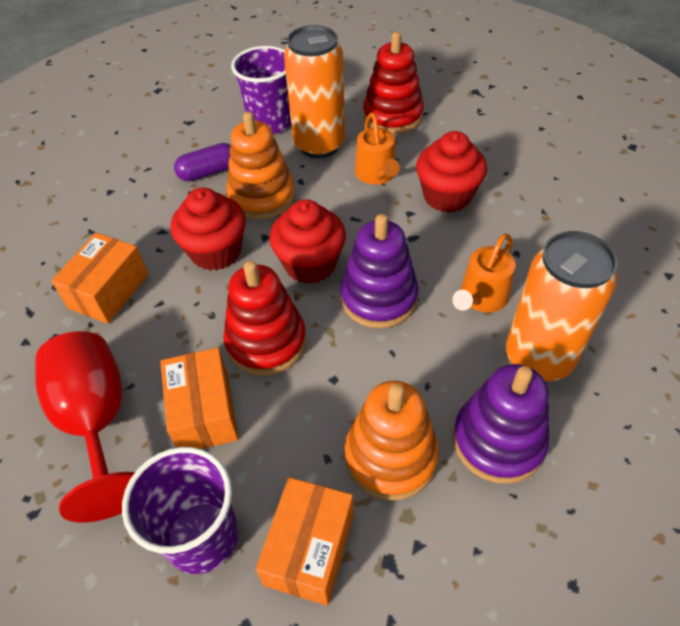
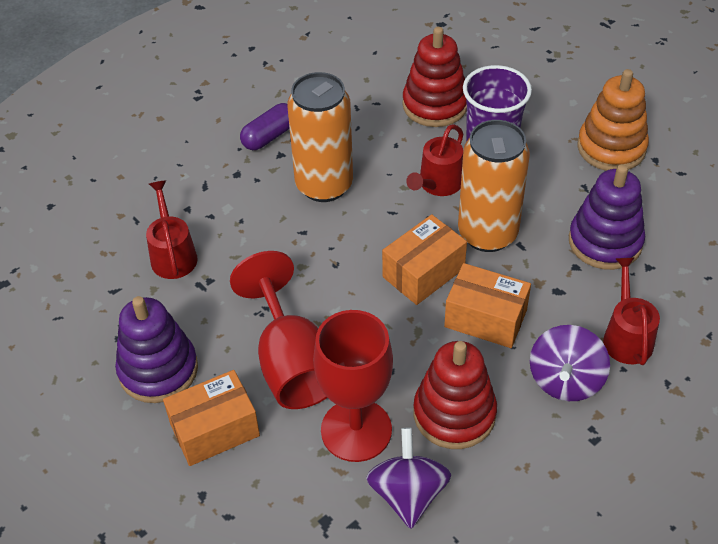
orange stacking toy: [227,112,295,220] [345,381,439,501] = 2 -> [577,69,649,171] = 1
orange watering can: [355,113,400,185] [452,233,516,312] = 2 -> none = 0
purple cup: [122,447,238,574] [231,46,291,134] = 2 -> [463,65,532,142] = 1
purple spinning top: none = 0 -> [366,428,451,529] [530,325,610,401] = 2
red cupcake: [171,187,246,271] [269,199,346,284] [416,131,487,213] = 3 -> none = 0
red goblet: [35,331,135,522] = 1 -> [230,251,327,409] [313,310,393,462] = 2
red watering can: none = 0 -> [146,180,197,279] [406,124,463,196] [603,258,660,365] = 3

